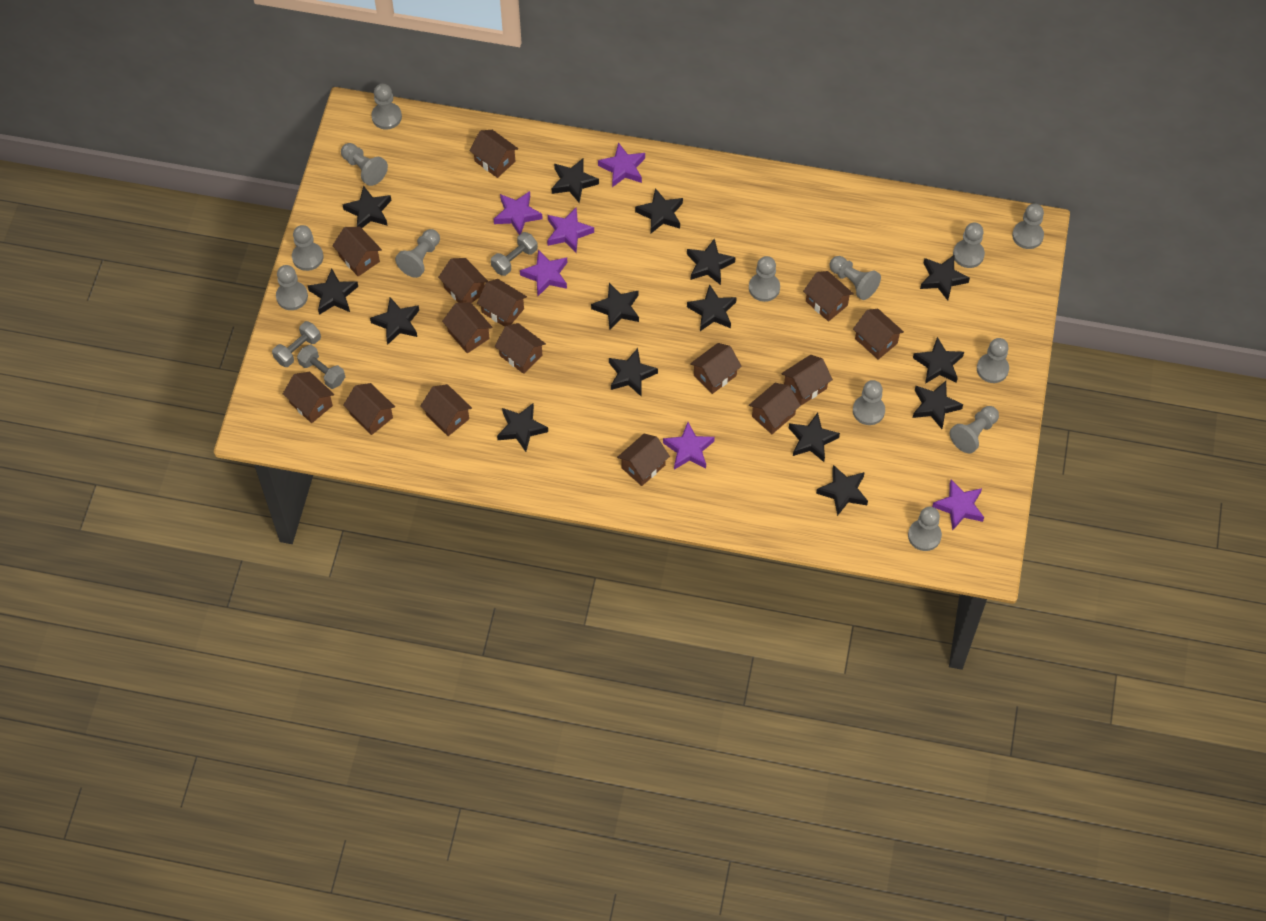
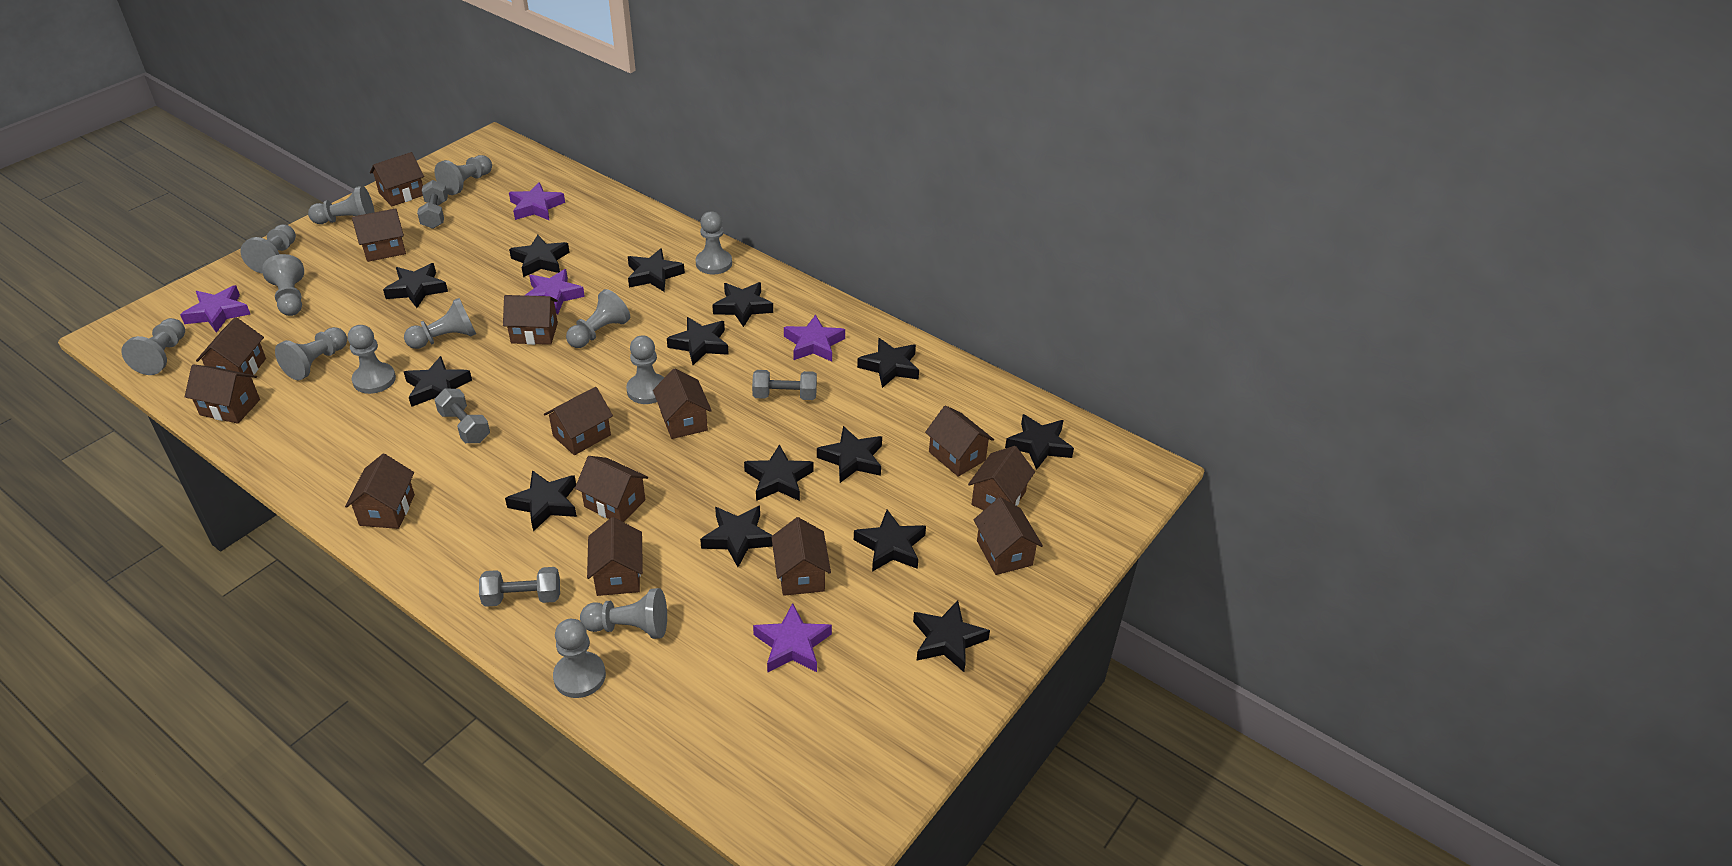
black star: [308,269,358,315] [342,185,392,228] [370,297,419,345] [497,403,548,452] [552,158,599,203] [591,283,639,330] [609,348,658,396] [635,188,683,233] [687,238,736,285] [687,284,737,331] [789,413,840,462] [816,465,868,516] [913,337,964,384] [913,381,963,429] [920,254,970,301] = 15 -> [383,263,448,308] [404,356,472,407] [505,470,577,531] [509,235,570,277] [628,248,685,292] [667,317,729,365] [700,506,773,567] [712,282,773,327] [744,444,814,501] [817,426,882,483] [854,510,926,572] [857,338,919,388] [913,600,990,672] [1005,414,1074,470] = 14
brown house: [283,371,334,423] [332,227,382,277] [343,383,395,435] [420,384,472,436] [438,258,488,303] [442,303,493,353] [469,130,518,178] [477,279,527,327] [494,323,546,374] [617,434,670,486] [690,343,742,394] [749,383,801,434] [781,355,833,405] [803,271,854,322] [853,309,904,360] = 15 -> [185,364,260,424] [196,317,266,378] [345,454,415,529] [352,208,406,262] [370,152,424,206] [503,295,558,345] [544,387,613,455] [575,456,648,522] [587,517,643,596] [653,368,712,439] [771,517,831,596] [925,406,994,477] [968,446,1035,510] [974,497,1043,575] = 14
grey dumbbell: [272,321,321,367] [297,345,345,389] [491,232,538,276] = 3 -> [417,180,448,229] [435,389,490,443] [479,567,560,607] [752,370,817,400] = 4
purple star: [493,191,543,235] [520,250,567,296] [547,208,594,253] [598,142,645,187] [663,422,715,470] [932,480,984,530] = 6 -> [180,285,250,333] [509,182,565,221] [524,269,585,314] [753,603,832,673] [784,315,845,362] = 5

